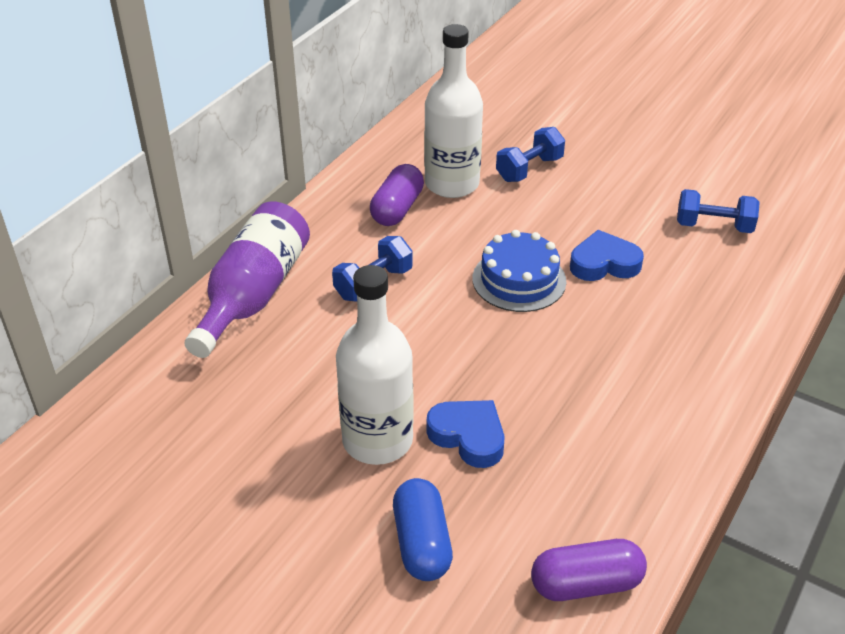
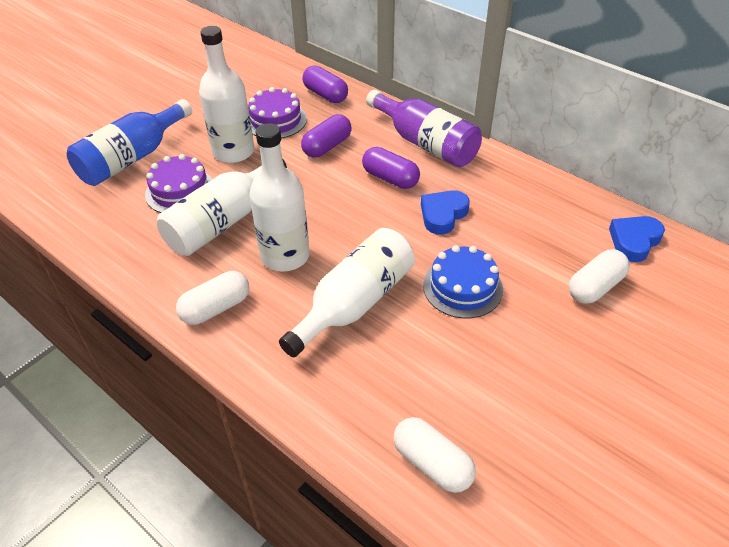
blue bottle: none = 0 -> [67,99,192,186] = 1
blue capsule: [393,478,453,581] = 1 -> none = 0
blue dumbbell: [332,236,413,302] [496,127,565,182] [677,189,760,233] = 3 -> none = 0
purple cake: none = 0 -> [145,154,212,213] [248,87,307,138] = 2
purple capsule: [370,164,424,226] [531,539,647,601] = 2 -> [301,114,352,157] [303,66,348,103] [362,147,420,189] = 3
white bottle: [336,265,414,465] [424,24,483,198] = 2 -> [157,158,287,256] [199,26,254,163] [249,123,310,272] [279,228,415,357] = 4
white capsule: none = 0 -> [176,271,249,325] [393,417,476,493] [569,249,630,304] = 3

